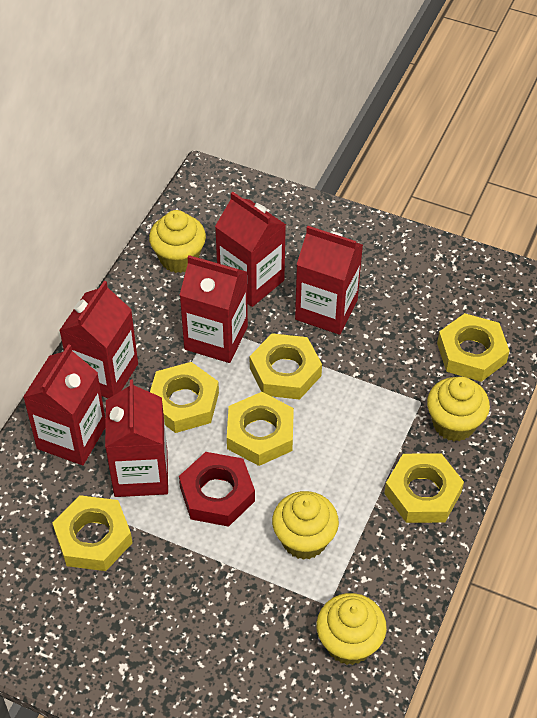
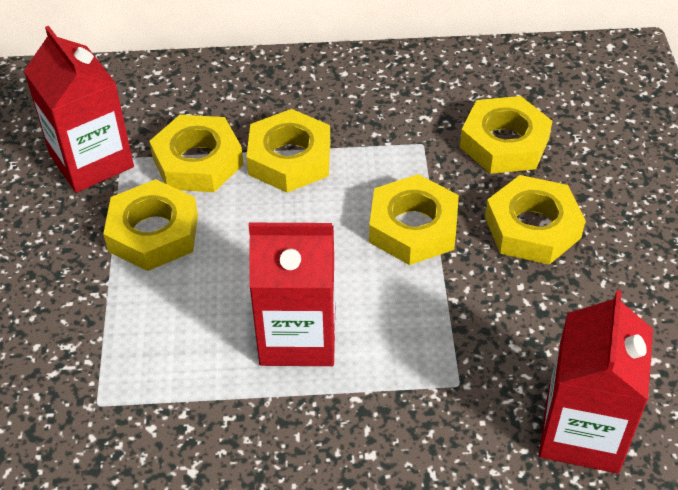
red carton: [23,344,106,465] [59,281,138,399] [105,380,168,497] [180,255,248,363] [215,192,286,307] [295,226,363,335] = 6 -> [24,26,134,193] [249,223,335,366] [539,290,653,473] = 3
red nut: [179,452,255,527] = 1 -> none = 0
yellow cupcake: [149,210,206,273] [272,491,339,560] [316,593,387,665] [427,376,490,441] = 4 -> none = 0

